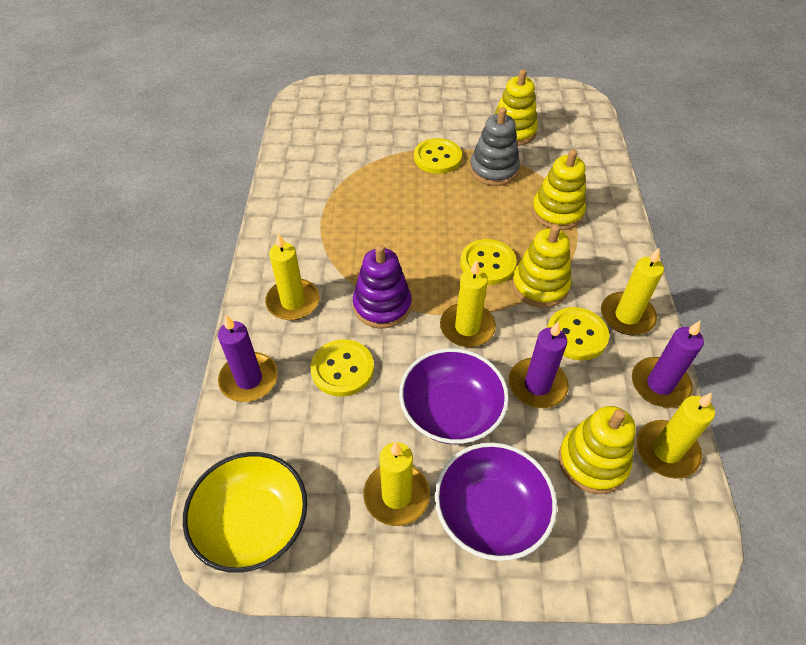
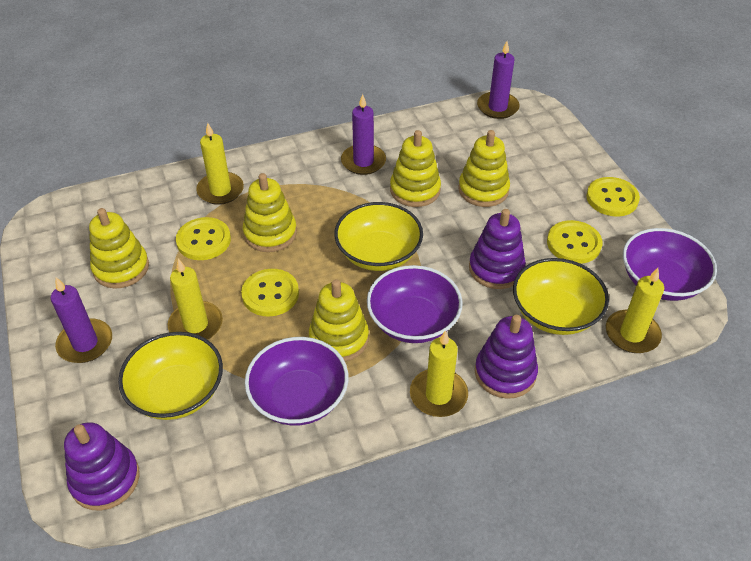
grey stacking toy: [470,107,520,186] = 1 -> none = 0
purple bowl: [399,348,509,444] [435,443,557,561] = 2 -> [245,337,348,426] [367,265,463,343] [623,228,717,301] = 3
purple stacking toy: [353,245,412,328] = 1 -> [64,422,140,511] [469,209,526,289] [475,315,538,399] = 3
yellow bowl: [183,452,307,573] = 1 -> [118,332,223,420] [334,202,423,271] [513,258,609,335] = 3
yellow candle: [265,233,319,320] [363,442,430,526] [440,260,496,347] [601,248,664,335] [636,393,715,479] = 5 -> [168,258,223,340] [196,123,244,205] [410,330,468,417] [606,268,664,353] = 4
yellow stacking toy: [495,69,538,146] [512,224,571,308] [532,149,586,230] [559,406,636,494] = 4 -> [89,208,149,289] [243,173,297,252] [309,279,369,362] [390,130,441,207] [458,130,510,207] = 5

